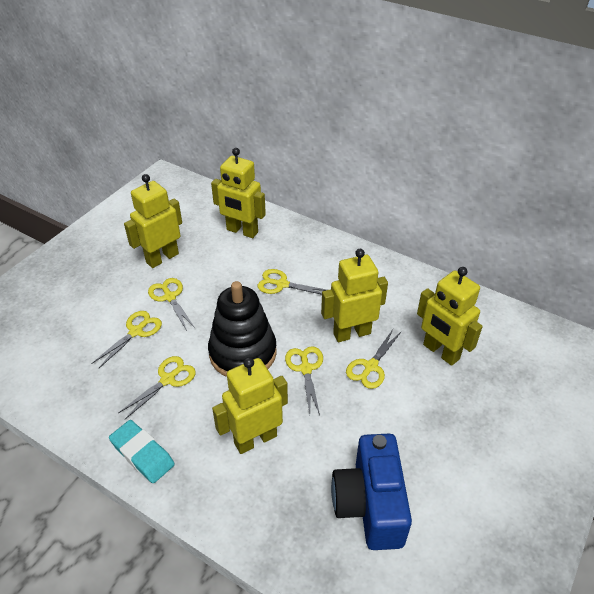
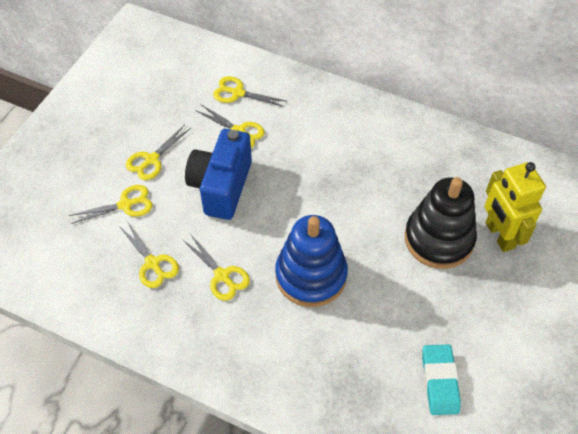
blue stacking toy: none = 0 -> [275,215,348,307] = 1
yellow robot: [124,174,182,268] [211,148,266,238] [212,357,288,454] [321,249,388,342] [417,267,483,366] = 5 -> [484,162,546,252] = 1

